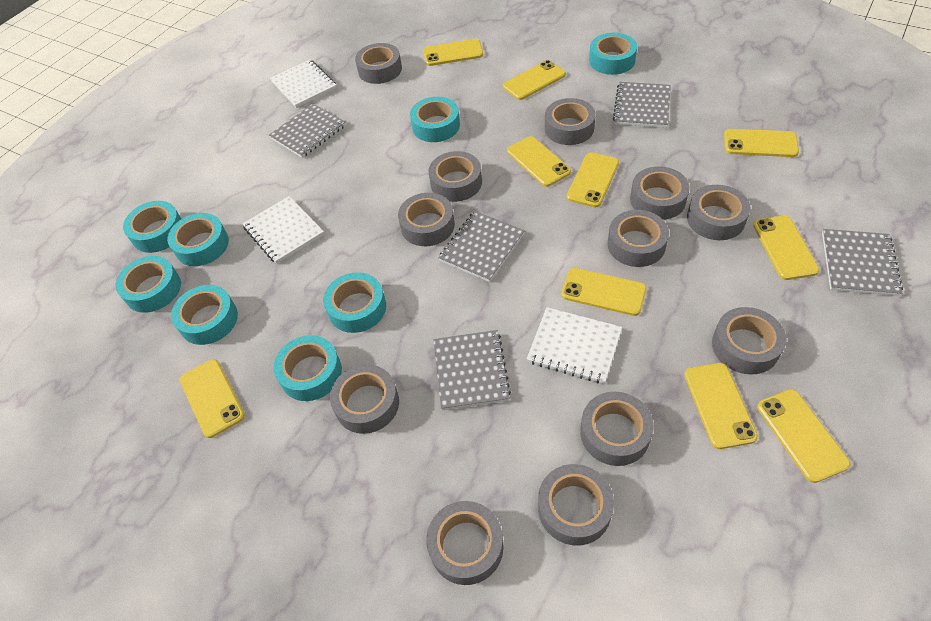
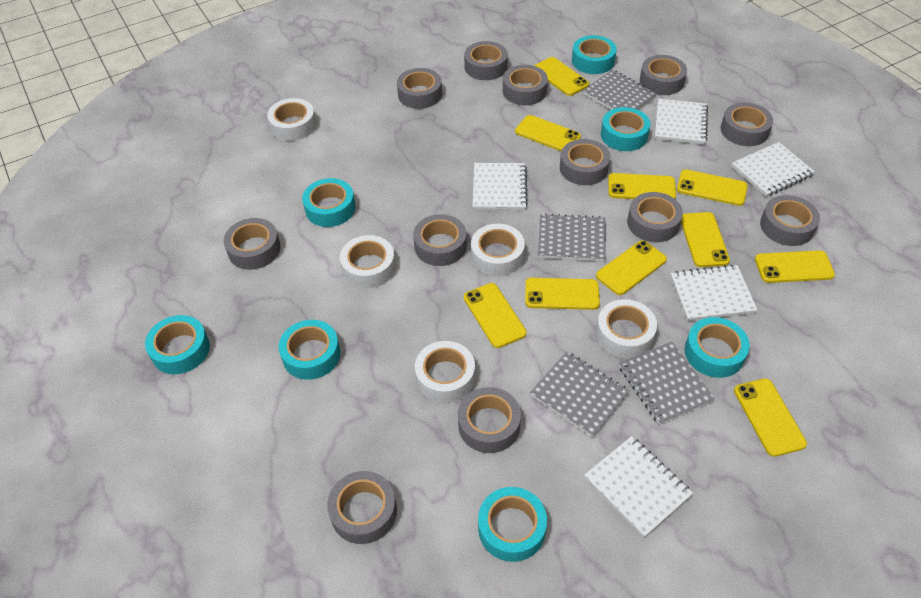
grey notebook: [269,104,346,158] [433,330,511,410] [438,211,525,282] [613,82,671,128] [822,229,903,296] = 5 -> [530,352,630,437] [538,213,606,261] [583,70,657,110] [619,342,715,425] = 4
turquoise tape: [116,256,181,313] [123,201,181,253] [167,213,229,266] [171,285,238,345] [274,335,342,401] [323,272,386,333] [410,97,460,142] [589,33,637,75] = 8 -> [145,315,210,374] [278,320,341,380] [302,178,355,227] [478,487,547,562] [572,35,617,74] [601,107,651,151] [685,317,750,378] = 7
white notebook: [242,196,324,264] [270,60,337,108] [527,307,622,384] = 3 -> [473,163,528,210] [584,436,693,537] [655,99,708,144] [671,265,757,321] [732,142,815,197] = 5
white tape: none = 0 -> [267,98,316,141] [340,235,396,288] [415,341,475,403] [471,224,525,276] [596,299,657,358] = 5

